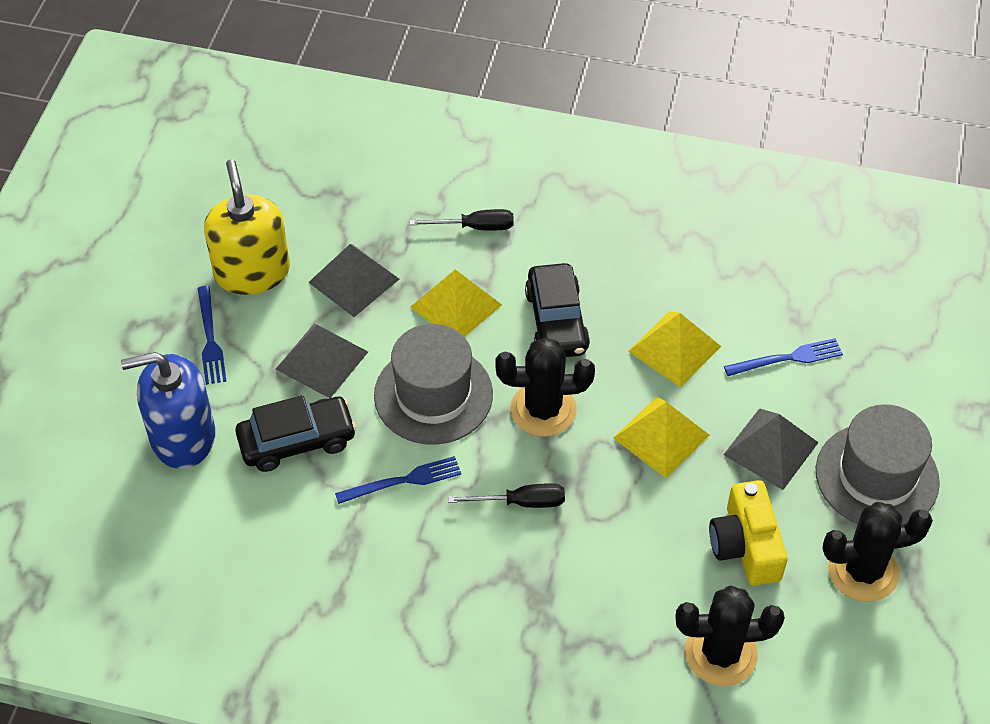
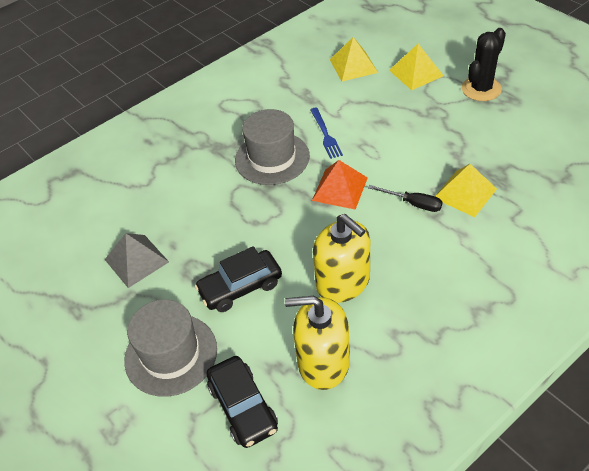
black cactus: [495,337,595,437] [676,585,785,686] [822,502,933,602] = 3 -> [462,28,506,101] = 1
black screwdriver: [409,209,514,231] [448,483,565,508] = 2 -> [368,185,443,212] = 1
blue fork: [197,286,226,385] [335,456,461,504] [724,338,843,376] = 3 -> [310,107,343,159] = 1
blue soap dispenser: [121,352,215,469] = 1 -> none = 0
grey pyramid: [276,324,368,398] [308,244,399,317] [723,408,819,490] = 3 -> [105,233,169,288] = 1
orange pyramid: none = 0 -> [312,160,368,210] = 1
yellow camera: [709,480,788,586] = 1 -> none = 0
yellow soap dispenser: [204,159,290,295] = 1 -> [285,296,350,390] [313,214,370,303] = 2

